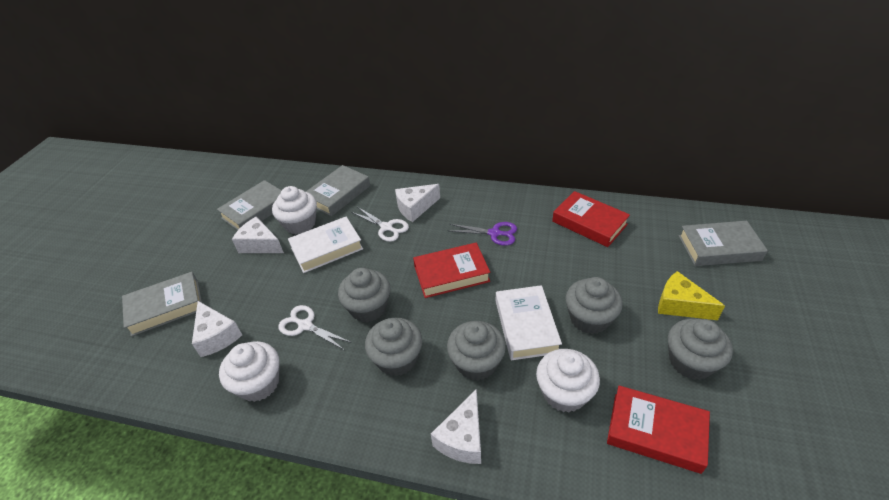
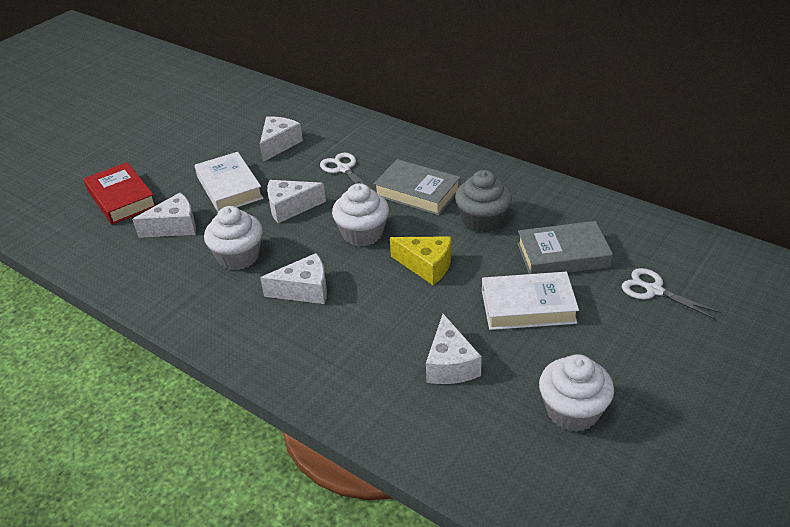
grey book: [122,272,202,337] [217,180,282,230] [306,165,370,216] [679,221,768,266] = 4 -> [374,159,461,216] [517,221,613,274] = 2
grey cupcake: [338,268,390,322] [365,318,422,376] [447,321,506,380] [566,277,623,334] [668,319,733,380] = 5 -> [455,170,512,233] = 1
purple scissors: [450,222,517,246] = 1 -> none = 0
red book: [413,243,490,298] [552,191,630,247] [607,386,710,474] = 3 -> [84,162,156,225] = 1
white cheese: [192,301,242,357] [232,216,284,253] [395,184,440,222] [431,389,481,464] = 4 -> [132,193,196,238] [260,116,303,162] [260,253,327,304] [267,180,326,223] [426,314,482,384] = 5

